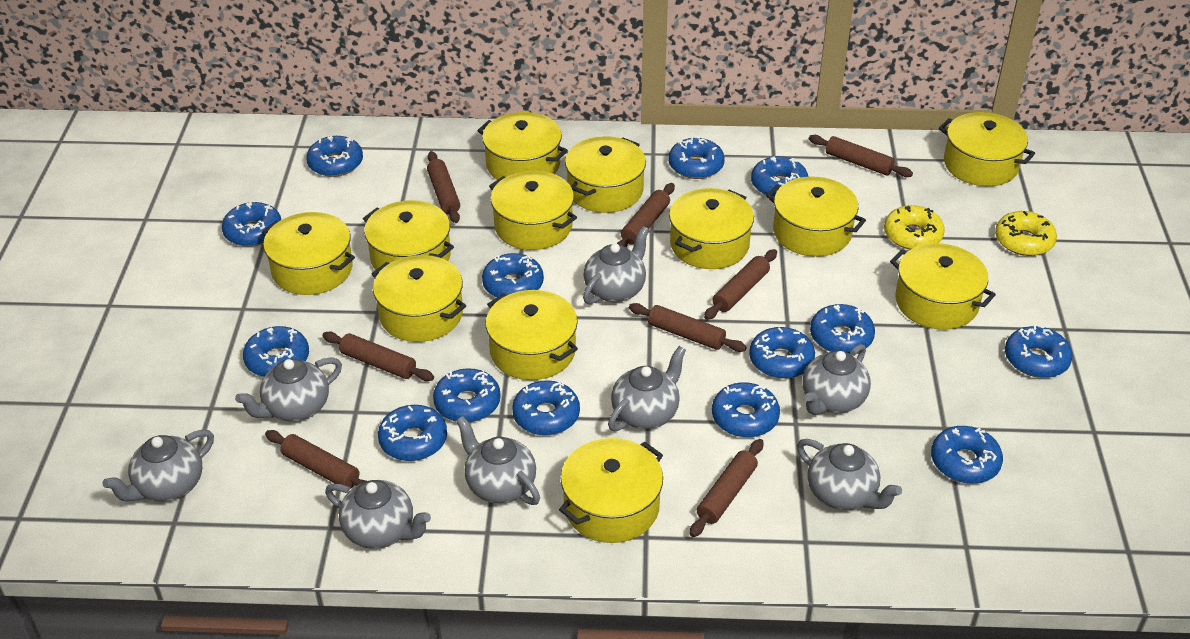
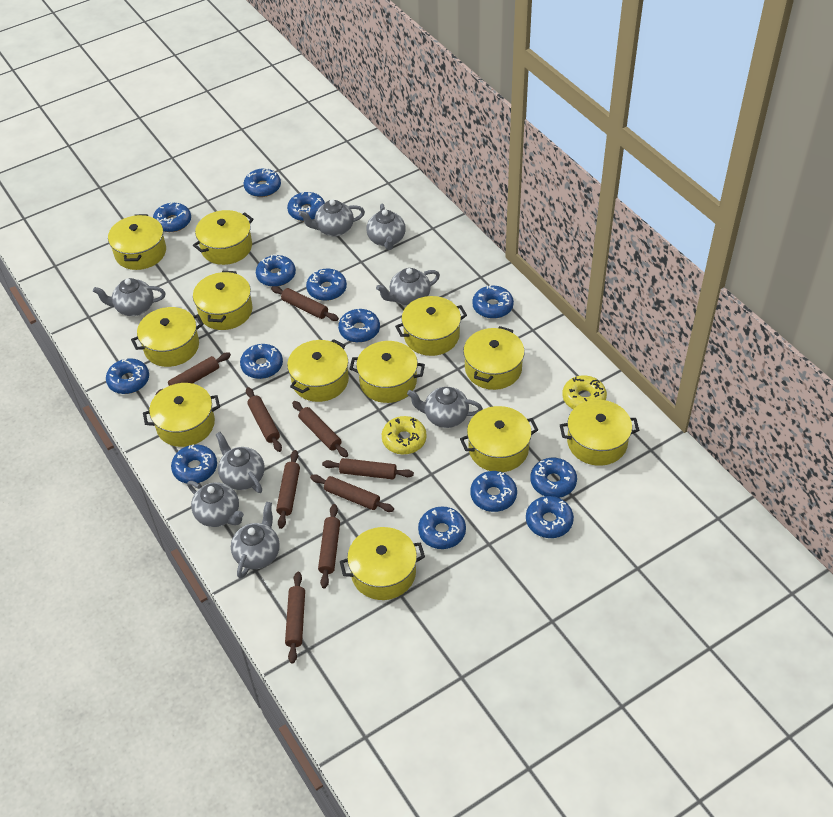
brown rolling pin: [265,430,366,489] [322,332,434,381] [427,151,460,223] [617,183,675,248] [629,303,747,352] [690,439,763,537] [704,249,777,320] [809,135,913,177] = 8 -> [155,352,231,395] [246,387,282,452] [271,286,339,321] [276,450,300,529] [285,572,305,663] [292,401,348,457] [310,474,394,512] [318,504,340,588] [322,458,414,479] = 9

